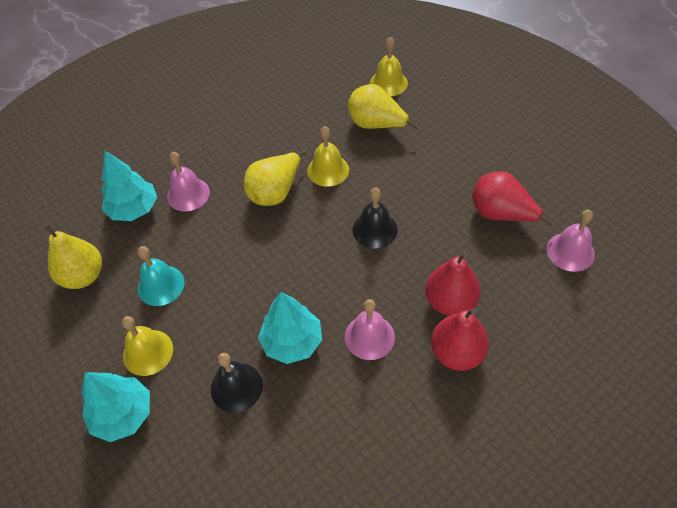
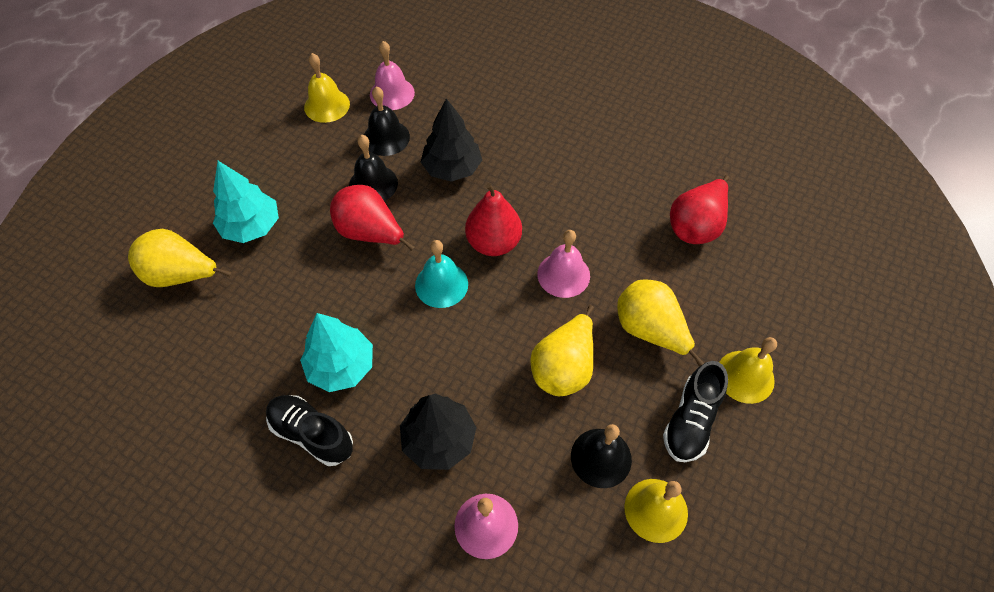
black bell: [211,353,263,413] [353,188,398,248] = 2 -> [349,135,398,201] [364,86,410,156] [571,424,632,488] = 3
black shoe: none = 0 -> [266,395,353,466] [663,361,728,462] = 2
black tree: none = 0 -> [400,394,477,470] [421,98,482,182] = 2
turquoise tree: [81,372,150,442] [102,151,157,221] [258,292,322,364] = 3 -> [213,161,279,243] [300,313,373,392] = 2

